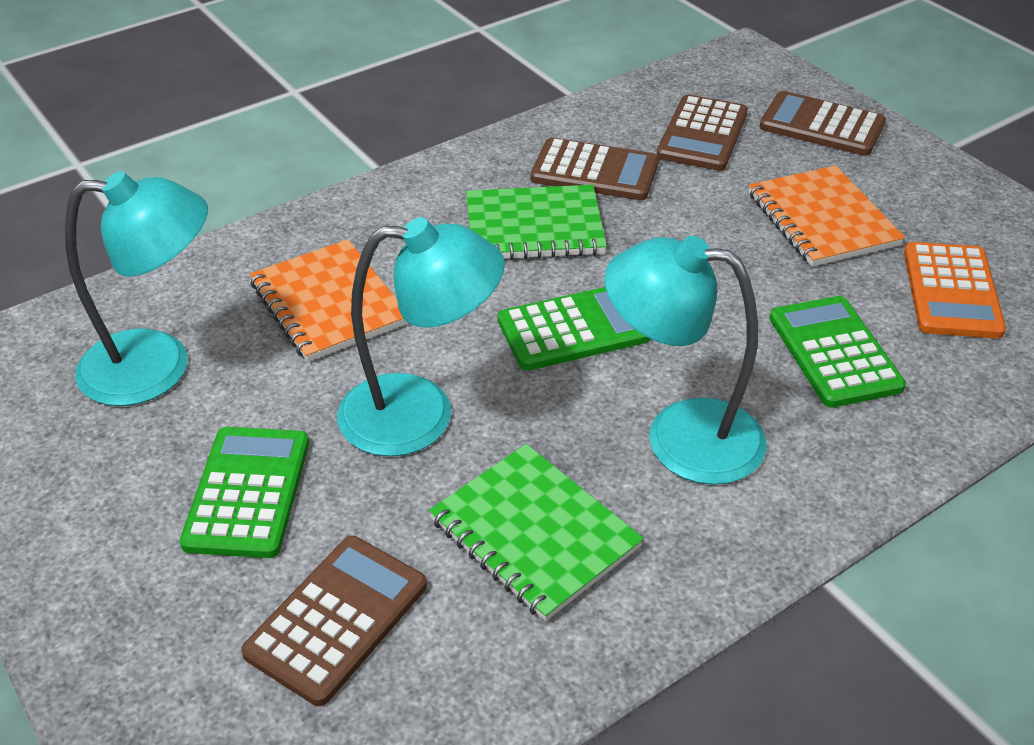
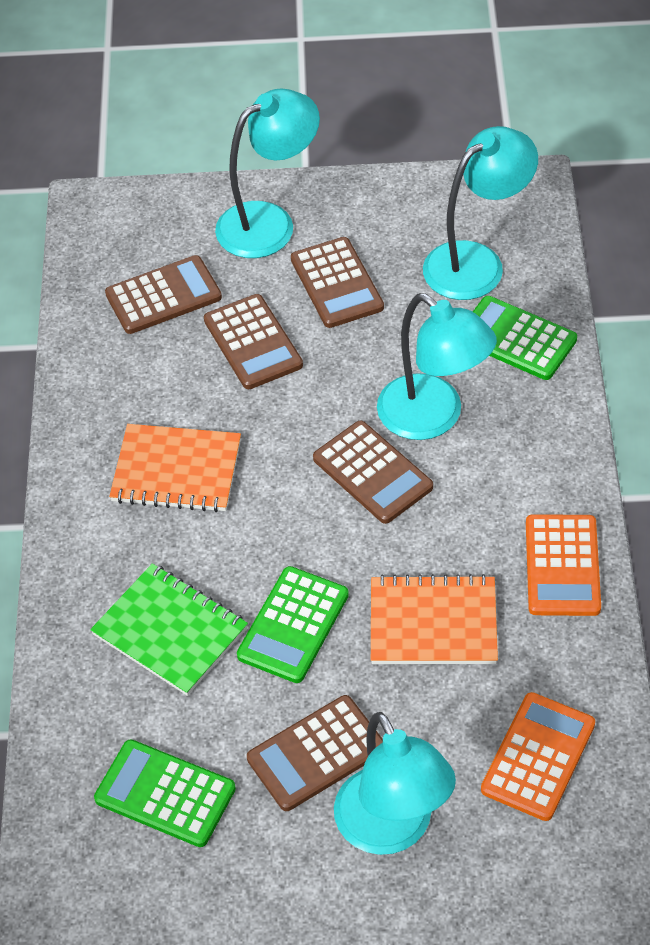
brown calculator: [241,536,427,706] [531,137,659,200] [657,94,748,171] [760,91,886,156] = 4 -> [105,255,222,334] [204,294,303,389] [247,695,383,811] [291,237,384,328] [313,421,433,524] = 5
green notebook: [429,444,644,621] [466,185,607,260] = 2 -> [90,563,248,696] = 1
orange calculator: [904,242,1006,339] = 1 -> [481,692,595,821] [526,514,601,616] = 2
turquoise lamp: [65,171,208,406] [337,218,505,457] [604,236,766,485] = 3 -> [215,89,320,258] [334,712,456,855] [377,293,497,440] [423,126,538,300] = 4

